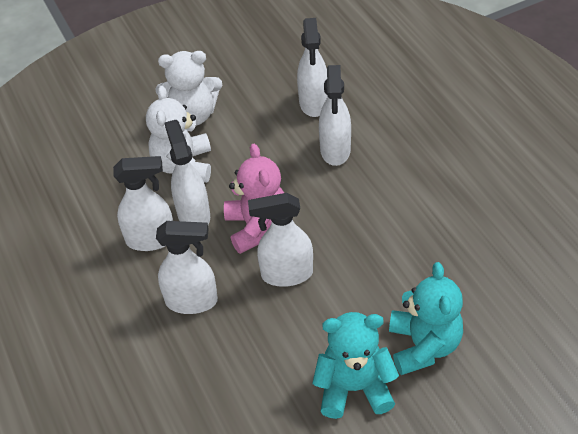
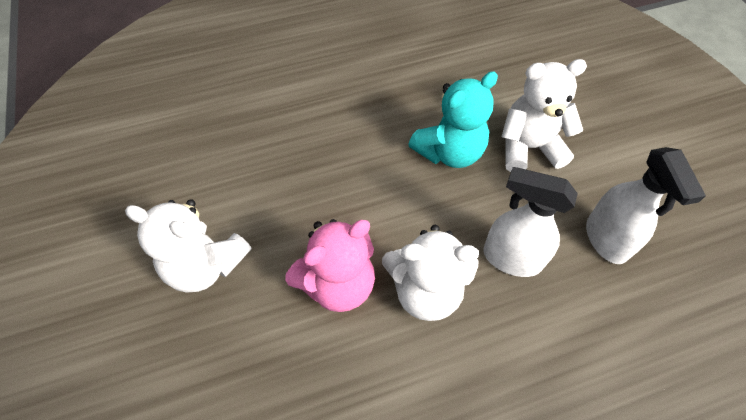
turquoise teddy bear: [313,312,399,419] [389,262,463,375] = 2 -> [408,71,498,168] = 1
white spray bottle: [113,156,173,251] [156,221,218,314] [165,120,210,225] [248,193,313,287] [297,18,328,117] [319,65,351,166] = 6 -> [483,167,578,277] [586,147,706,264] = 2
white teddy bear: [146,86,211,183] [156,51,222,126] = 2 -> [125,199,251,292] [382,225,479,321] [502,59,587,172] = 3

